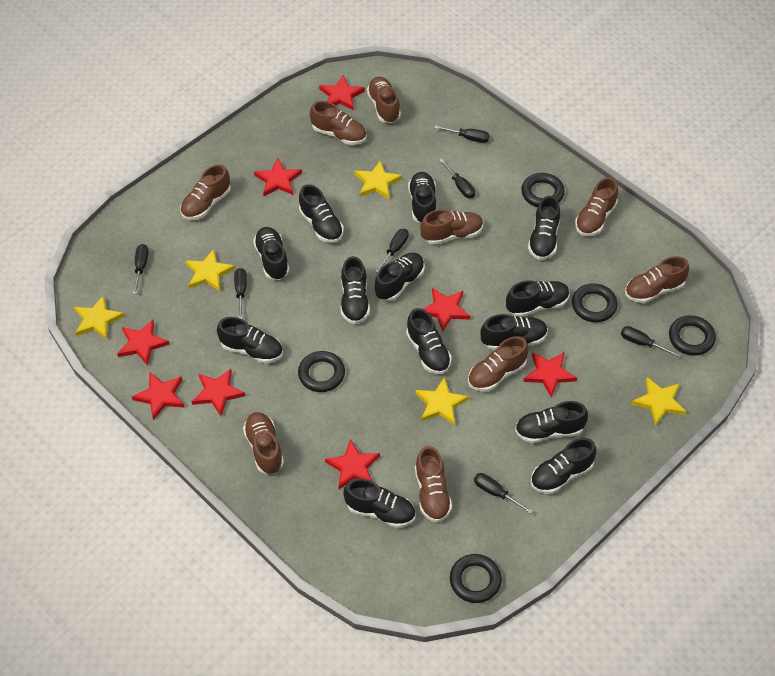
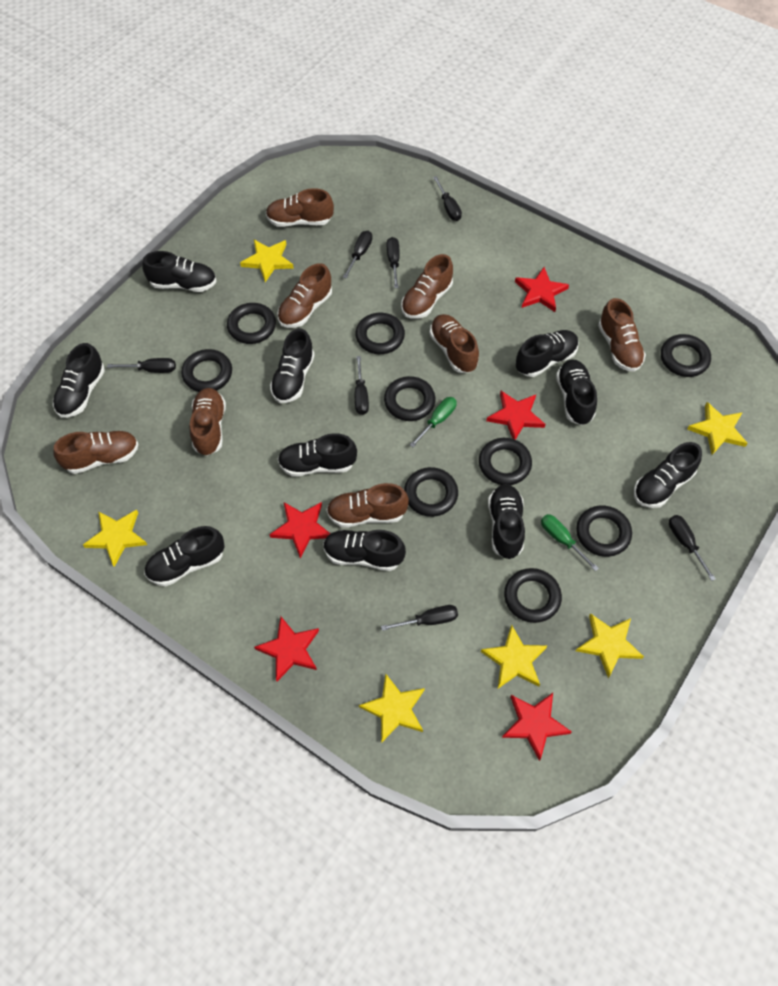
black ring: [298,351,345,392] [450,554,502,603] [521,173,565,207] [572,283,618,322] [669,315,716,356] = 5 -> [182,349,232,392] [227,303,276,344] [355,313,405,354] [384,376,435,421] [404,467,458,517] [479,438,532,485] [504,568,562,623] [576,506,632,557] [661,334,711,377] = 9
black shoe: [217,317,283,364] [253,227,289,280] [299,184,344,243] [341,256,370,324] [344,479,415,528] [375,253,425,301] [406,308,452,374] [408,172,436,223] [481,314,548,350] [506,280,570,317] [515,401,588,443] [528,196,560,260] [531,438,596,494] = 13 -> [53,343,105,418] [142,251,217,292] [144,526,225,586] [270,328,315,403] [278,433,357,476] [323,530,406,571] [488,484,525,559] [516,330,579,377] [556,359,597,425] [634,442,702,508] = 10
brown shoe: [180,164,231,220] [243,412,284,474] [310,101,367,145] [367,77,401,123] [415,446,452,522] [420,209,483,245] [468,336,528,392] [575,177,618,236] [625,256,689,303] = 9 -> [54,431,138,474] [190,388,226,456] [266,188,334,227] [277,263,332,328] [326,483,409,528] [401,254,453,319] [429,314,479,373] [598,298,646,372] = 8
green screwdriver: none = 0 -> [410,397,457,447] [541,514,599,571] = 2
red star: [117,320,170,366] [132,373,185,420] [192,369,245,416] [254,158,302,196] [319,75,365,111] [325,439,380,489] [423,288,470,332] [523,352,577,398] = 8 -> [254,617,319,681] [269,502,331,558] [486,391,545,440] [502,693,572,761] [515,267,569,312] = 5
yellow star: [74,295,125,339] [185,249,235,291] [355,160,402,199] [415,377,469,425] [632,377,686,426] = 5 -> [83,510,147,567] [240,240,294,282] [359,674,425,742] [481,625,547,689] [576,613,644,678] [687,402,748,455] = 6

